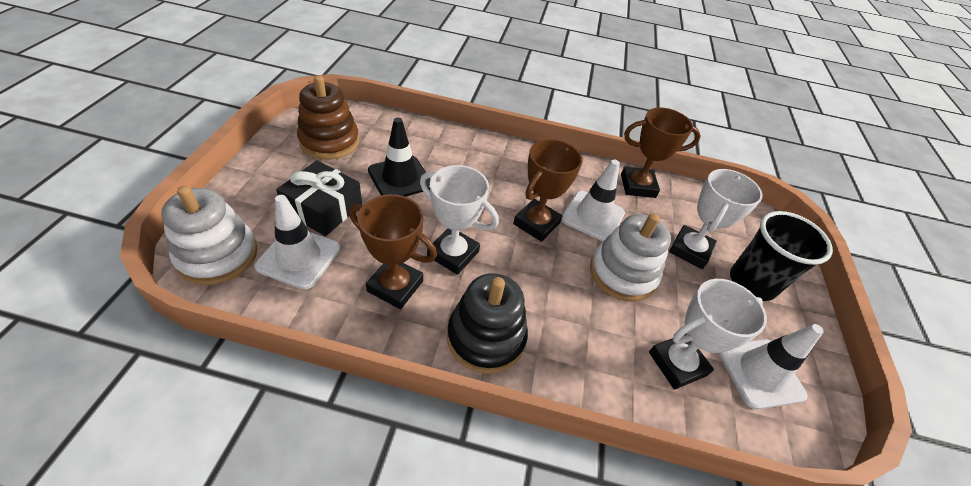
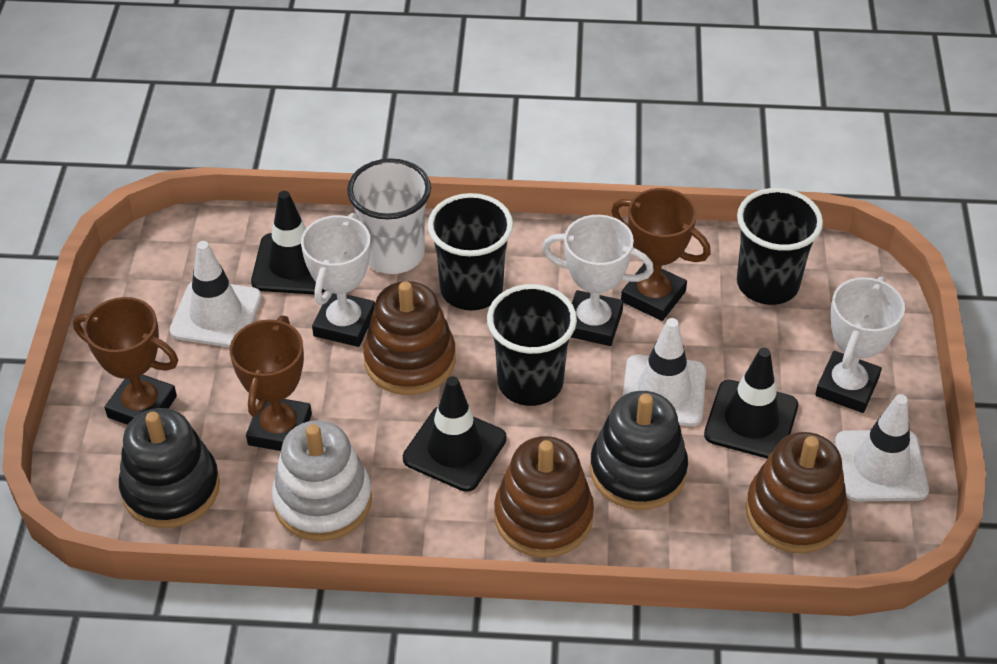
black cup: [730,211,833,301] = 1 -> [428,193,513,311] [487,284,577,406] [737,188,823,305] = 3
black gift: [276,160,362,236] = 1 -> none = 0
black stacking toy: [447,273,528,374] = 1 -> [119,408,220,528] [590,391,688,510] = 2
black traffic cone: [368,117,430,197] = 1 -> [251,191,325,295] [403,376,507,492] [704,348,798,459] = 3
brown stacking toy: [297,75,359,160] = 1 -> [363,281,456,395] [494,436,594,558] [746,432,848,553] = 3
white cup: none = 0 -> [347,158,431,274] = 1
white stacking toy: [161,186,258,285] [590,213,671,302] = 2 -> [272,420,372,541] = 1

